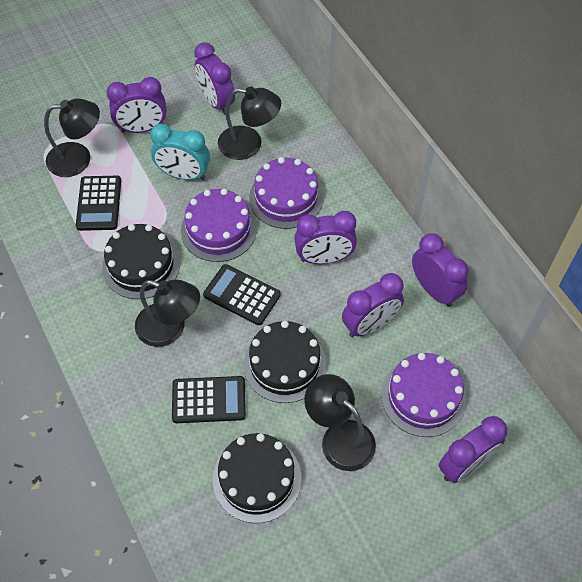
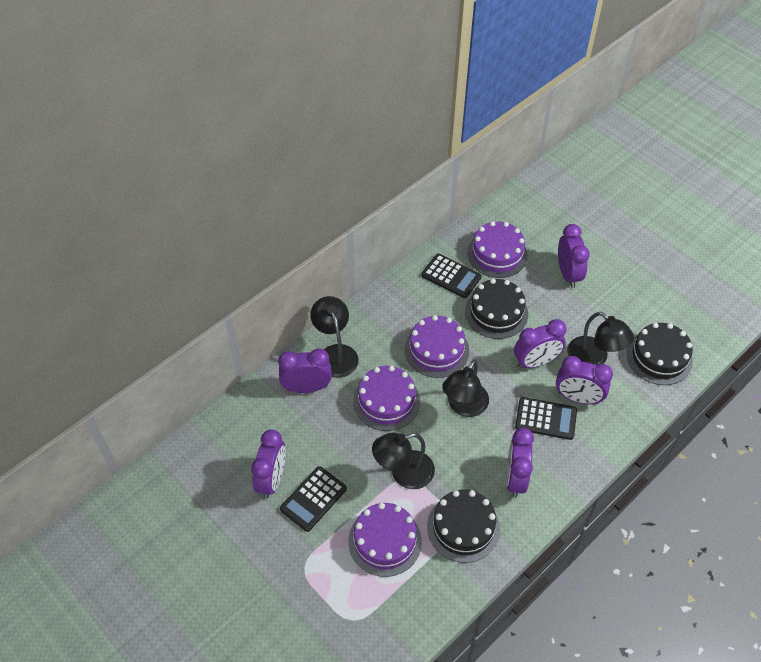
purple cake: [181,189,257,262] [249,157,323,229] [381,353,466,437] = 3 -> [348,503,422,577] [353,366,420,431] [404,315,469,378] [467,221,528,278] = 4
turquoise clock: [150,124,210,180] = 1 -> none = 0

